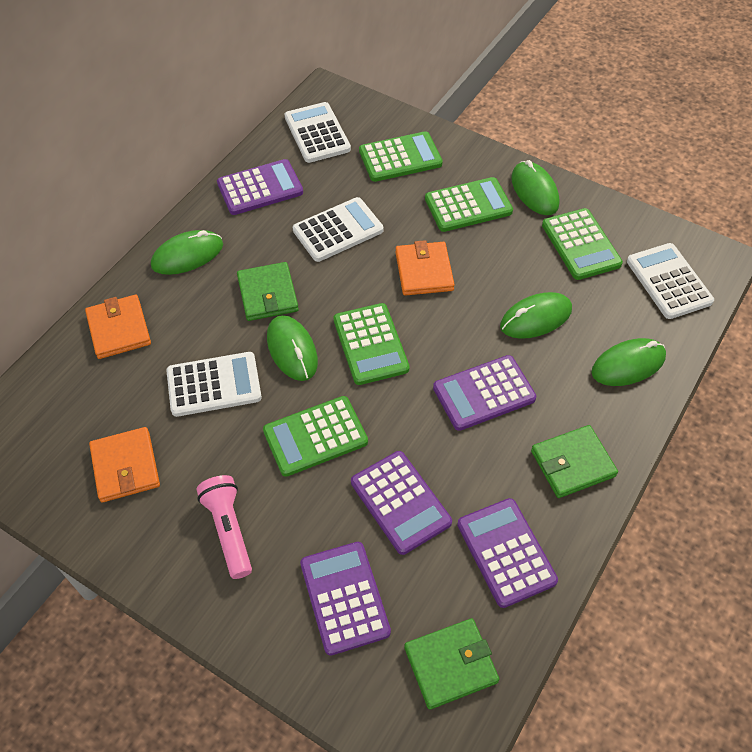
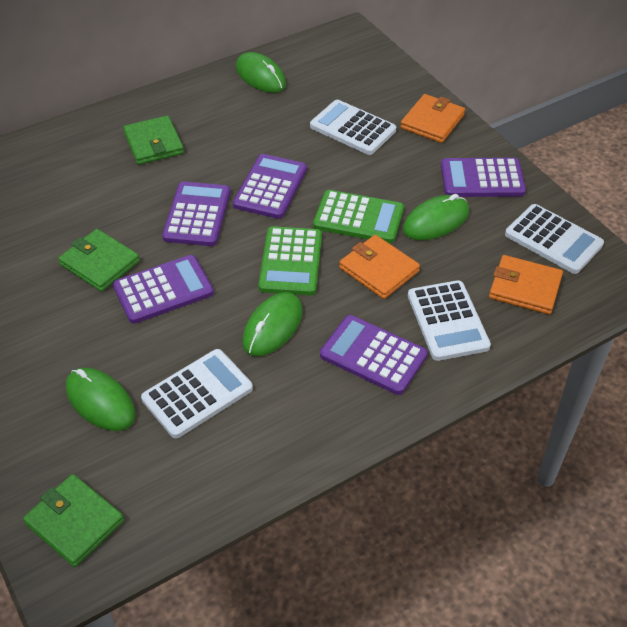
green calculator: [263,396,368,477] [334,303,410,385] [359,131,443,182] [425,177,513,232] [542,208,623,280] = 5 -> [258,226,322,295] [313,190,404,243] = 2
green mouse: [151,230,223,275] [267,315,318,381] [500,292,572,339] [511,160,559,215] [592,338,666,386] = 5 -> [66,367,135,431] [236,52,286,93] [243,292,303,356] [403,194,469,240] = 4
pink flashlight: [196,475,252,579] = 1 -> none = 0

